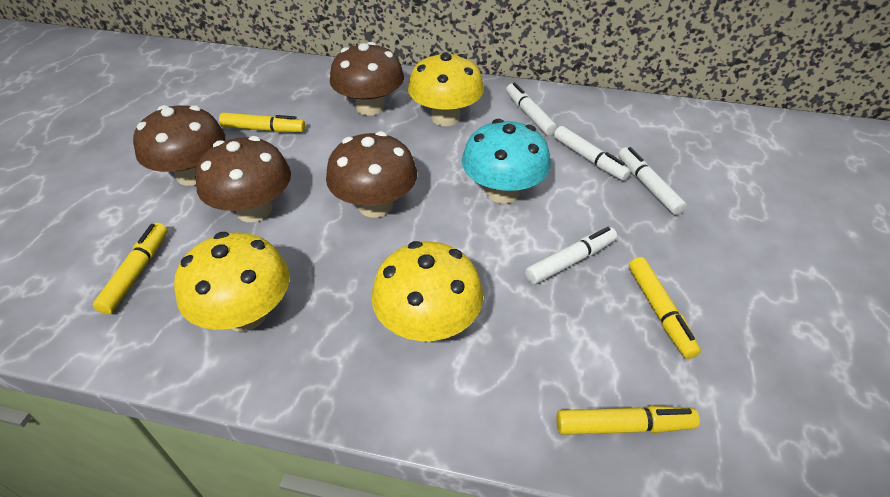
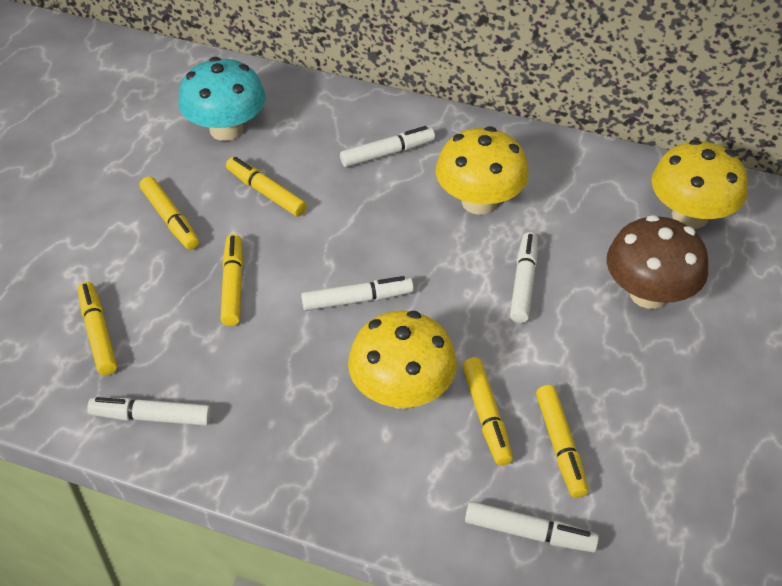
brown mushroom: [133,105,225,186] [195,136,291,222] [326,131,417,218] [330,42,404,116] = 4 -> [607,215,708,309] = 1
white marker: [506,82,557,136] [525,227,617,285] [554,126,631,181] [618,147,687,215] = 4 -> [87,397,211,426] [301,276,414,311] [340,126,435,167] [465,501,599,552] [510,232,538,323] = 5
yellow marker: [93,223,168,315] [219,113,305,132] [556,406,700,435] [629,257,701,359] = 4 -> [78,282,117,375] [140,176,199,250] [220,234,243,326] [226,157,307,217] [462,357,513,466] [536,385,588,498] = 6

